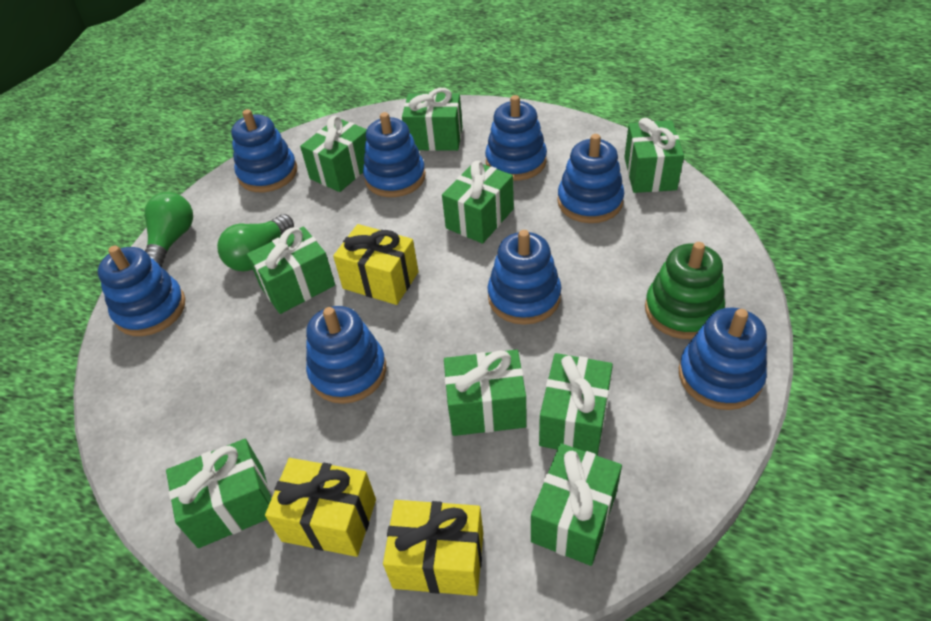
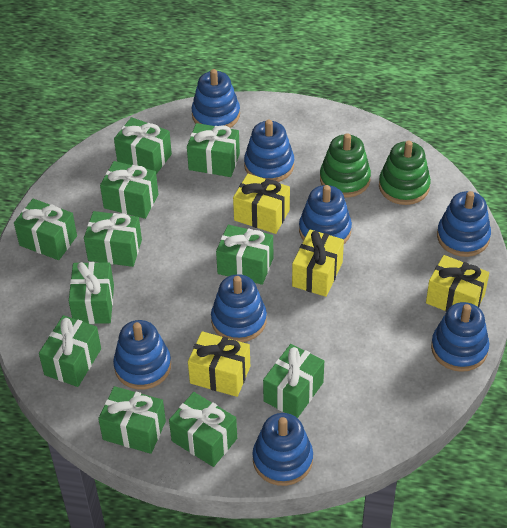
green gift: [166,439,271,548] [247,226,335,314] [300,115,367,192] [402,88,463,151] [442,160,514,244] [444,350,526,436] [531,443,622,566] [539,353,613,456] [624,118,684,193] = 9 -> [14,199,77,260] [39,315,101,387] [69,262,114,324] [84,211,142,267] [98,386,166,454] [100,161,158,219] [114,117,172,174] [169,392,237,467] [187,123,240,177] [216,225,273,285] [263,344,324,418] = 11
green light bulb: [144,192,193,267] [217,214,294,272] = 2 -> none = 0
green stacking toy: [645,242,725,339] = 1 -> [320,133,371,198] [379,140,431,205] = 2
yellow gift: [265,458,376,557] [333,224,418,305] [383,500,483,596] = 3 -> [188,331,250,397] [233,174,290,234] [292,229,344,297] [426,255,489,312] = 4

